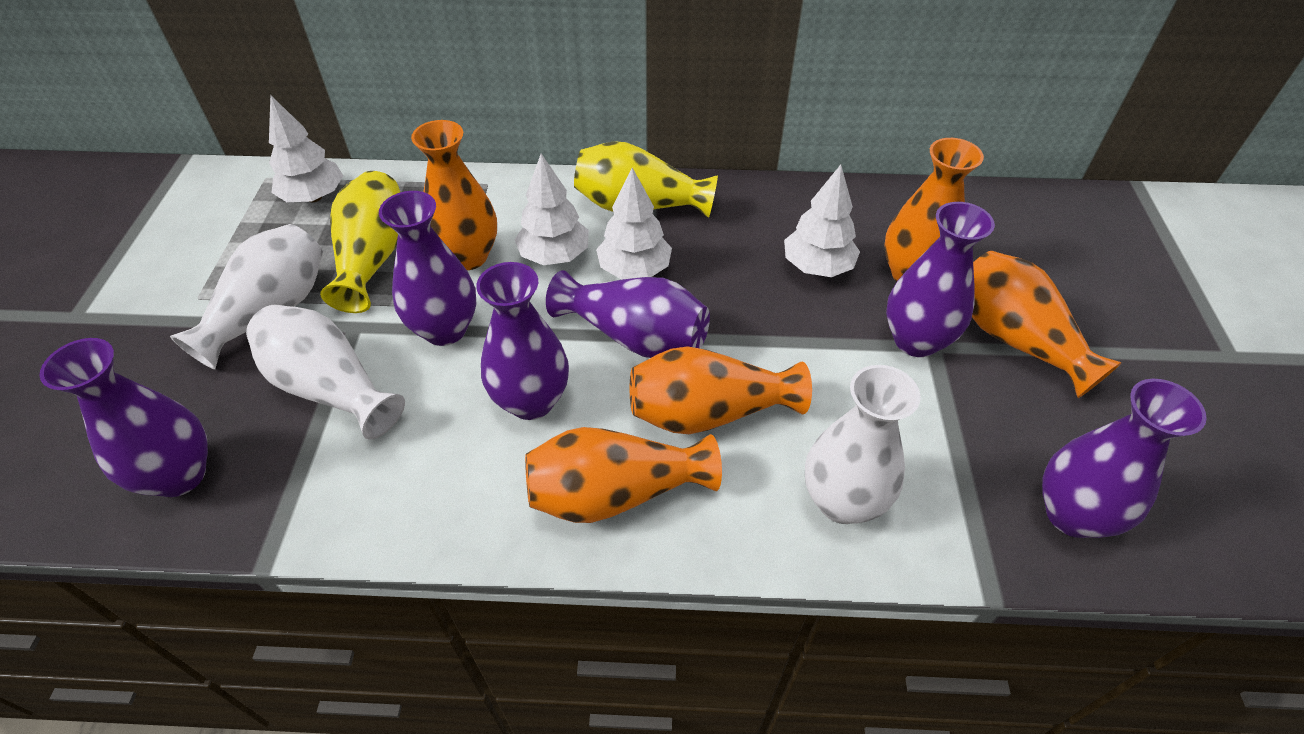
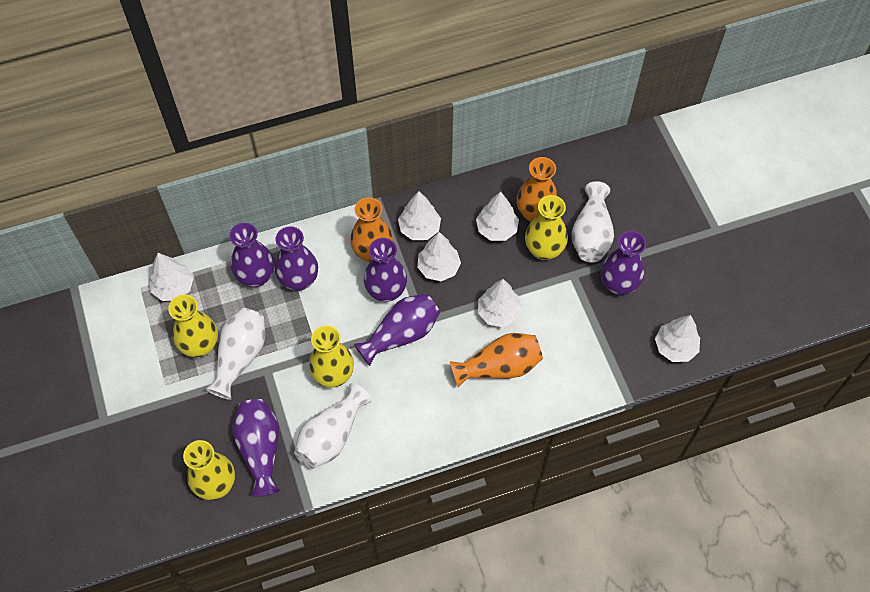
orange vase: [411,120,497,270] [525,427,722,523] [630,346,812,434] [885,138,984,282] [972,251,1122,398] = 5 -> [350,197,393,262] [450,333,543,387] [517,157,558,222] = 3
white tree: [269,95,343,202] [514,154,589,265] [596,168,672,279] [784,165,860,277] = 4 -> [149,253,194,301] [398,191,441,240] [417,232,461,281] [476,192,519,241] [478,279,522,327] [655,315,700,362] = 6
yellow vase: [320,171,400,313] [574,141,718,218] = 2 -> [168,295,218,357] [183,440,235,500] [309,325,354,388] [525,195,568,260] = 4

